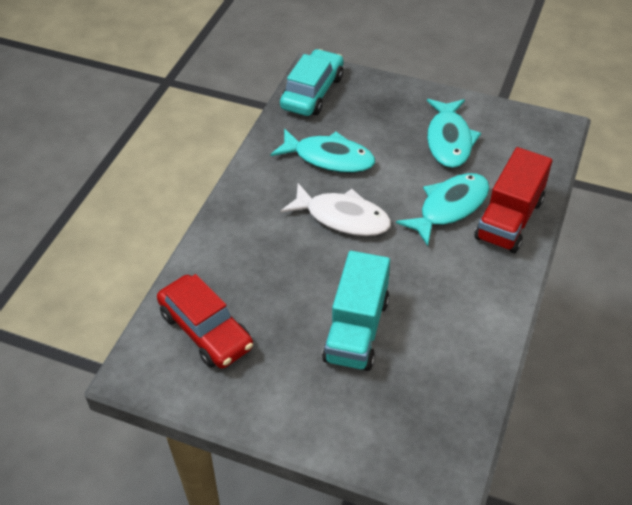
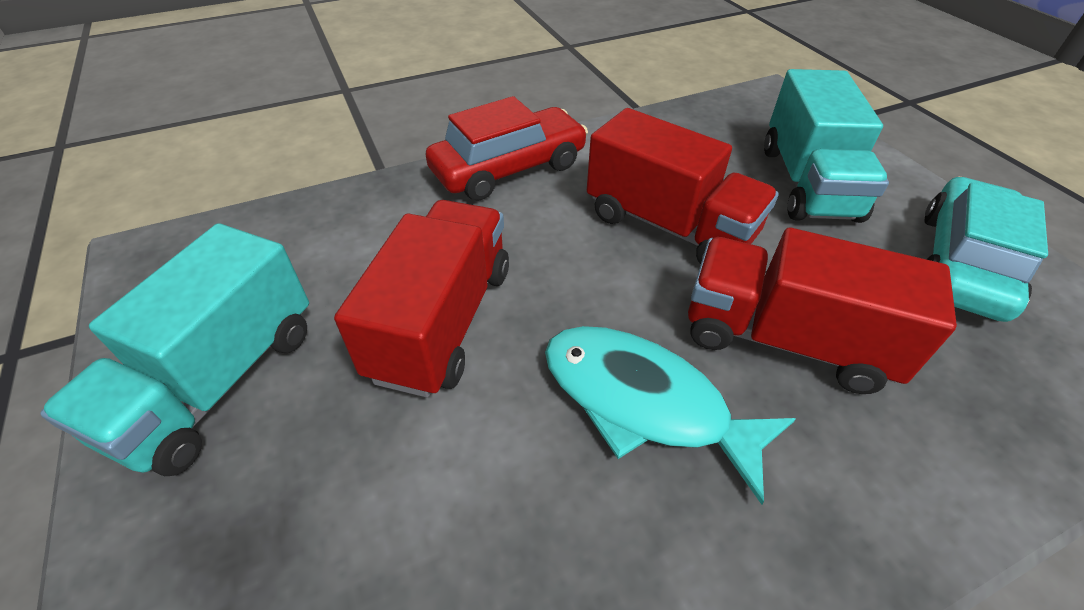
red truck: [474,147,552,253] = 1 -> [334,200,509,397] [587,108,779,264] [688,228,957,394] = 3
turquoise fish: [270,129,375,173] [396,173,489,246] [427,99,481,168] = 3 -> [545,326,796,505] = 1
turquoise truck: [322,251,390,371] = 1 -> [40,223,309,476] [764,69,889,223] = 2
white fish: [281,183,391,236] = 1 -> none = 0

